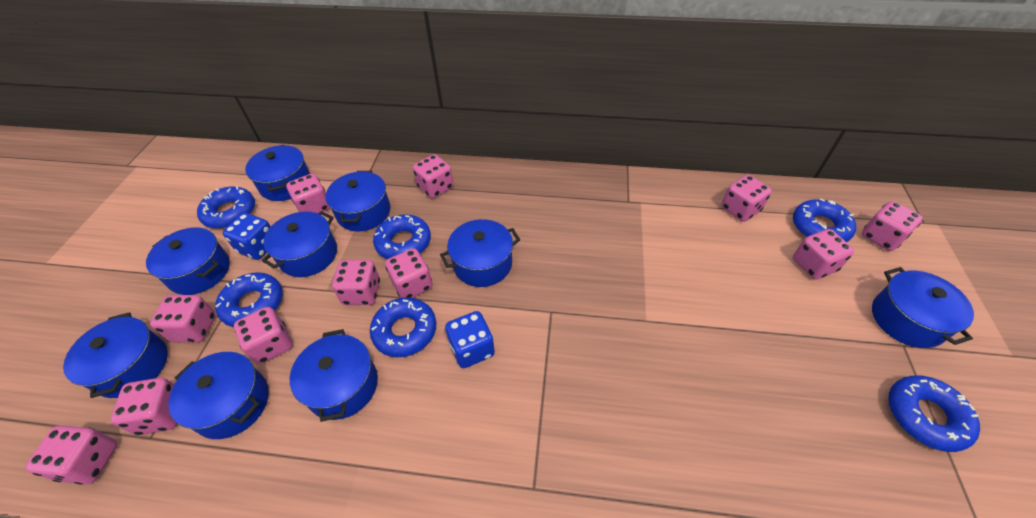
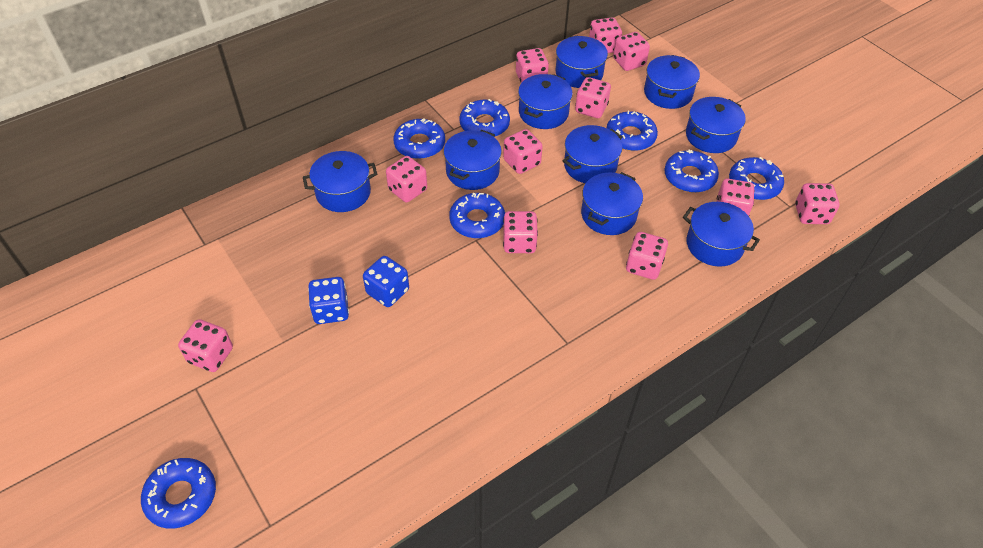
blue donut: [197,186,255,229] [215,272,283,327] [370,297,436,357] [373,214,431,259] [793,198,856,242] [889,376,980,452] = 6 -> [141,458,216,529] [393,118,445,159] [449,193,505,238] [459,99,510,137] [607,111,658,151] [664,150,719,193] [729,157,784,200] = 7

